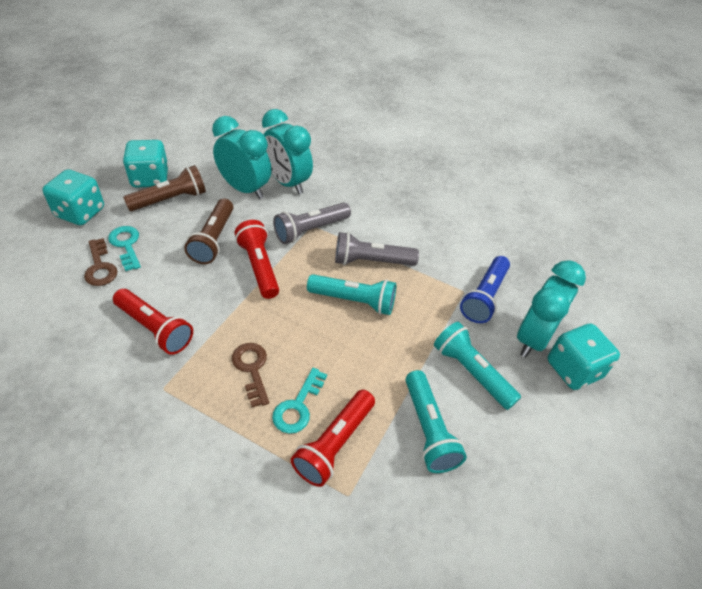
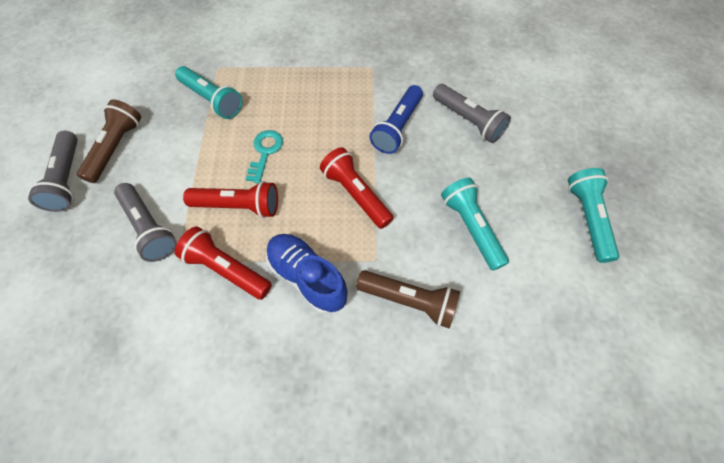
blue shoe: none = 0 -> [266,234,348,314] = 1
brown key: [84,238,118,286] [232,343,269,407] = 2 -> none = 0
grey flashlight: [273,203,351,244] [335,232,419,266] = 2 -> [28,131,78,212] [114,183,177,262] [433,84,511,143] = 3
turquoise clock: [212,116,272,199] [262,109,313,194] [517,260,586,357] = 3 -> none = 0
turquoise dice: [42,170,104,225] [123,140,169,188] [548,324,620,390] = 3 -> none = 0
turquoise key: [108,226,141,271] [272,368,327,434] = 2 -> [246,130,283,183] = 1

